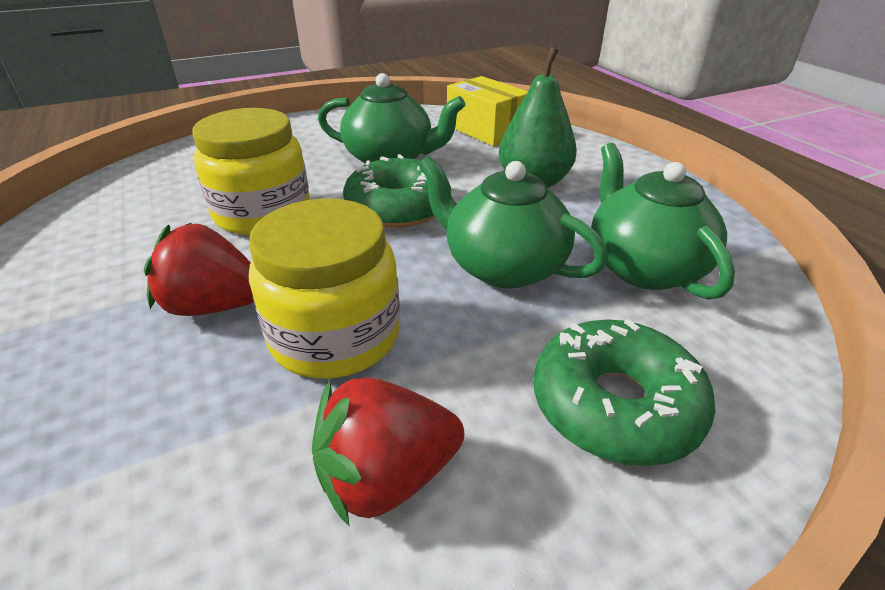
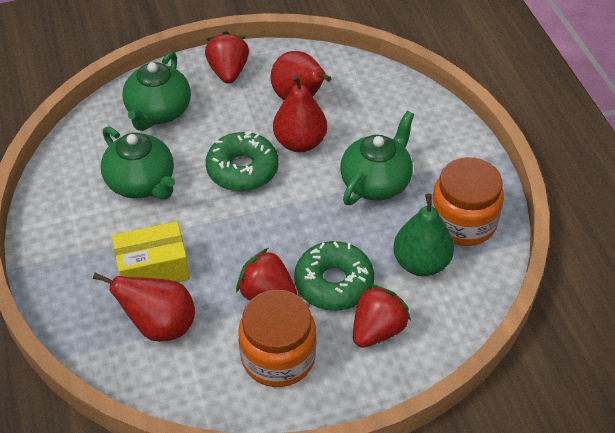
orange jar: none = 0 -> [238,290,316,387] [431,157,504,246] = 2
red pear: none = 0 -> [93,273,195,342] [271,51,331,100] [273,75,327,152] = 3
red strawberry: [144,223,254,316] [312,377,464,527] = 2 -> [205,31,249,84] [236,248,298,301] [353,284,411,348] = 3
yellow jar: [192,108,310,235] [249,198,400,379] = 2 -> none = 0

